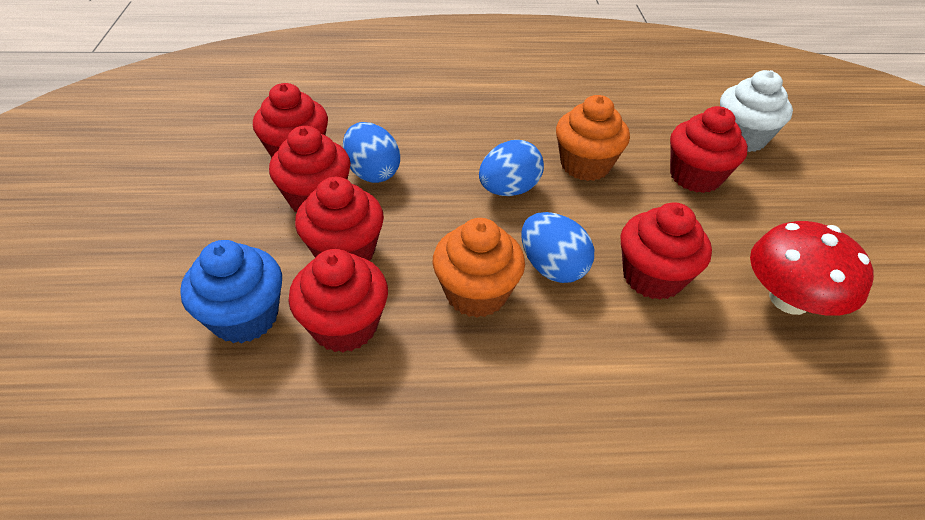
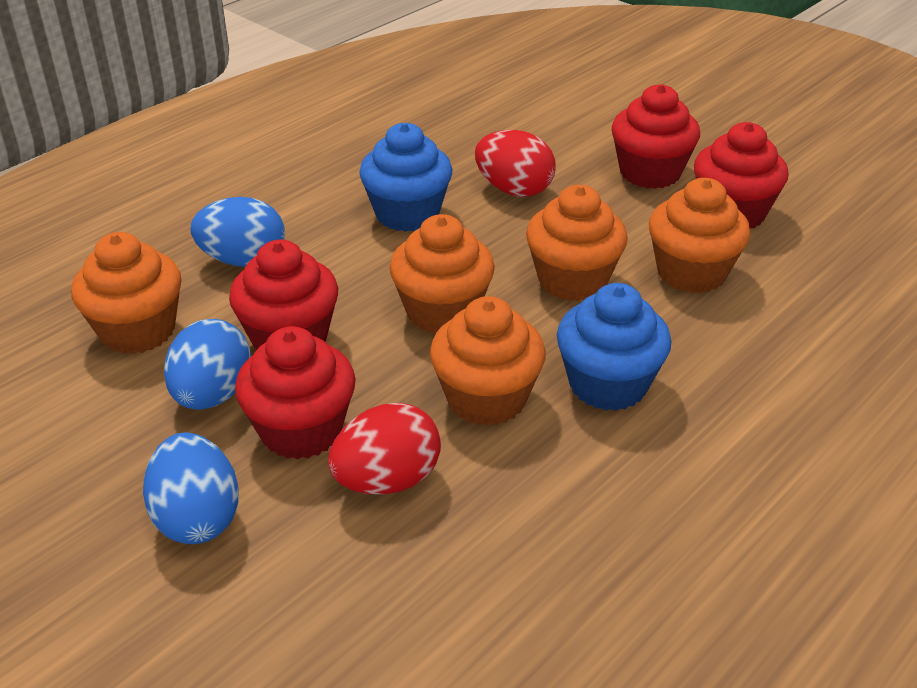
blue cupcake: [180,240,282,343] = 1 -> [359,123,453,232] [557,283,671,411] = 2
orange cupcake: [432,218,525,318] [556,95,630,181] = 2 -> [71,232,181,354] [390,214,495,334] [430,296,546,426] [526,185,628,301] [649,178,750,293] = 5
red cupcake: [253,83,328,158] [269,126,351,212] [288,249,388,353] [295,177,384,260] [620,202,712,300] [670,106,748,193] = 6 -> [229,240,338,350] [235,326,356,460] [612,84,700,189] [694,122,788,228] = 4
red egg: none = 0 -> [328,403,441,494] [475,130,555,197] = 2
red mushroom: [750,221,874,316] = 1 -> none = 0
white cupcake: [720,70,793,152] = 1 -> none = 0

